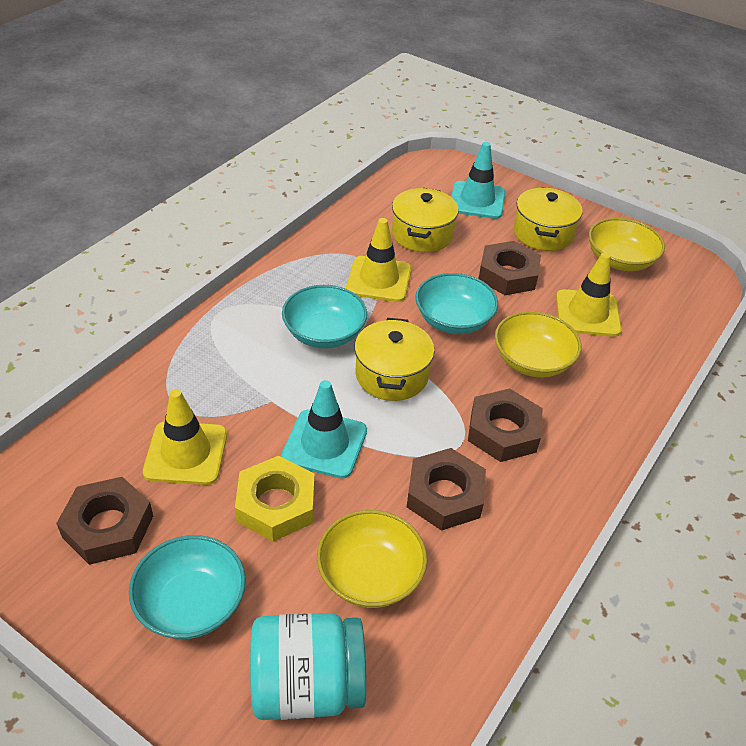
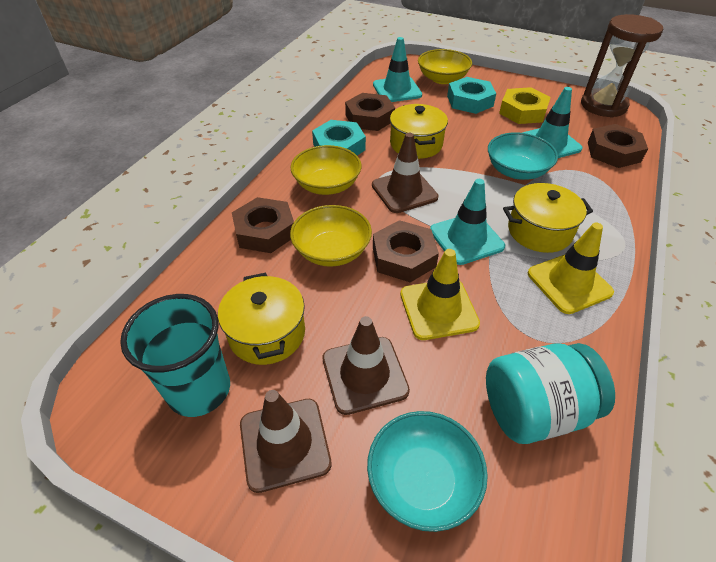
brown hourglass: none = 0 -> [581,14,663,118] = 1
brown traffic cone: none = 0 -> [240,390,332,493] [323,316,410,415] [372,133,438,213] = 3
turquoise bowl: [129,535,246,639] [282,285,367,348] [415,273,498,334] = 3 -> [367,411,488,532] [488,132,558,180] = 2
turquoise cup: none = 0 -> [120,294,230,417] = 1
turquoise nut: none = 0 -> [312,120,366,155] [447,77,496,114] = 2
turquoise traffic cone: [281,380,367,479] [451,142,505,219] = 2 -> [373,37,422,102] [430,179,505,265] [522,87,582,158] = 3
yellow traffic cone: [143,389,227,485] [346,218,411,302] [556,252,622,337] = 3 -> [400,249,480,340] [528,223,614,314] = 2

